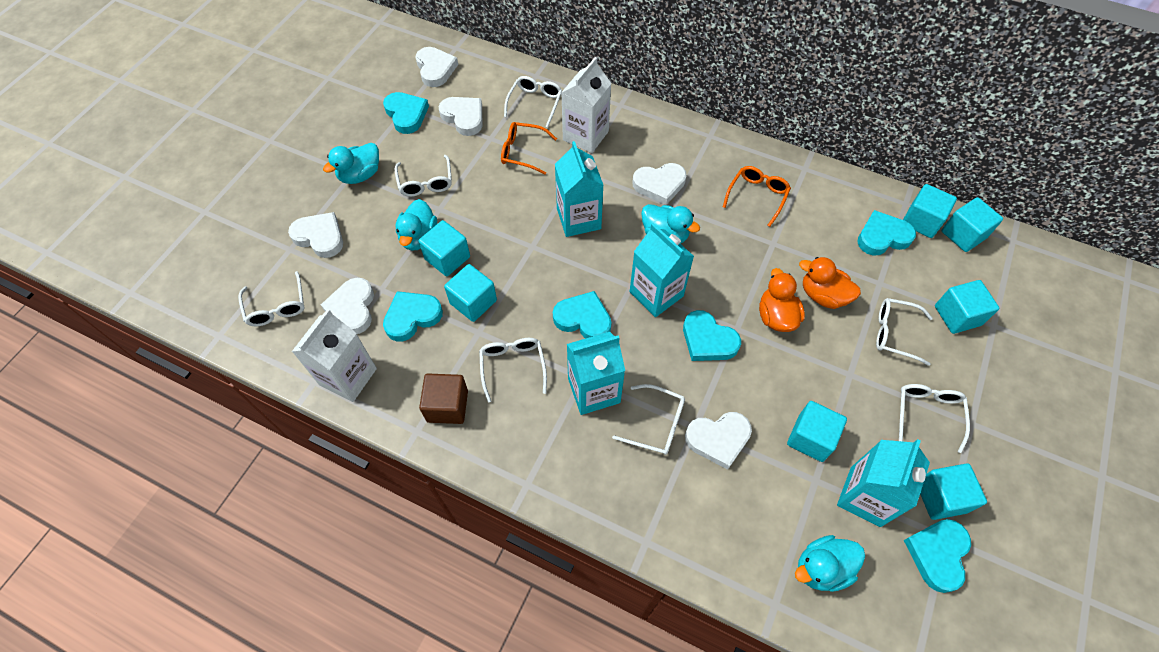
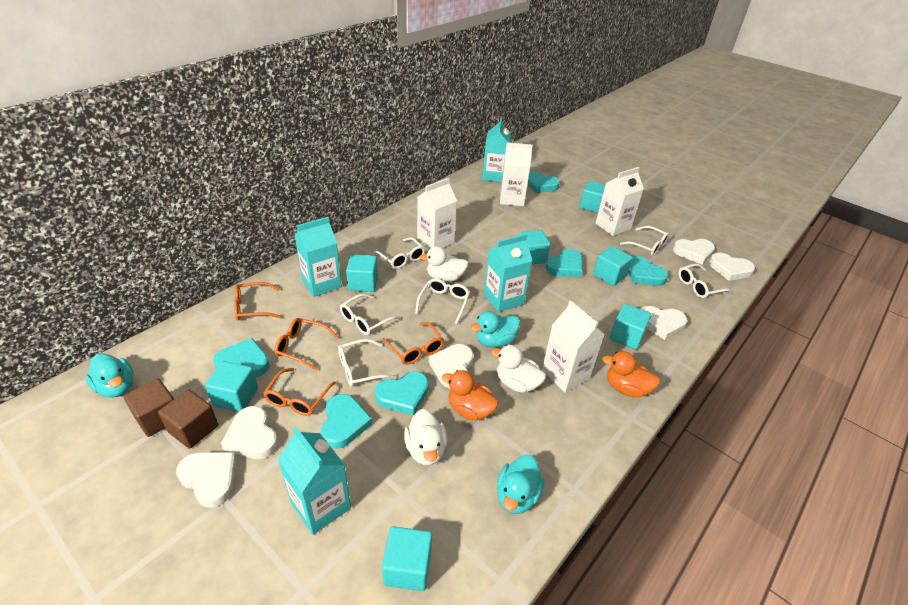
brown cube: [419,373,468,424] = 1 -> [124,378,174,437] [158,389,218,449] = 2
orange glasses: [501,122,557,175] [723,166,791,227] = 2 -> [234,282,281,320] [263,368,336,416] [275,318,338,370] [382,322,444,365] = 4
turquoise duck: [323,143,379,184] [395,199,437,251] [641,204,700,243] [795,535,865,592] = 4 -> [85,353,134,398] [471,311,520,348] [497,455,544,514] = 3
white carton: [292,309,377,402] [561,57,612,153] = 2 -> [417,178,457,249] [500,142,532,206] [542,301,605,393] [596,167,644,236] = 4
white duck: none = 0 -> [404,409,447,465] [420,246,468,282] [491,345,546,393] = 3
white glasses: [238,271,305,326] [394,155,452,197] [479,338,547,403] [504,76,562,127] [612,384,685,455] [876,298,933,366] [899,384,970,453] = 7 -> [338,339,396,387] [340,294,401,335] [373,237,425,269] [415,279,470,324] [620,226,669,256] [678,264,732,298] = 6

